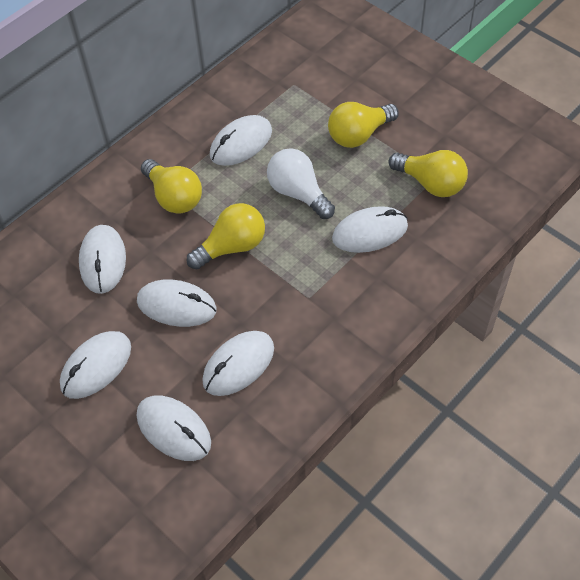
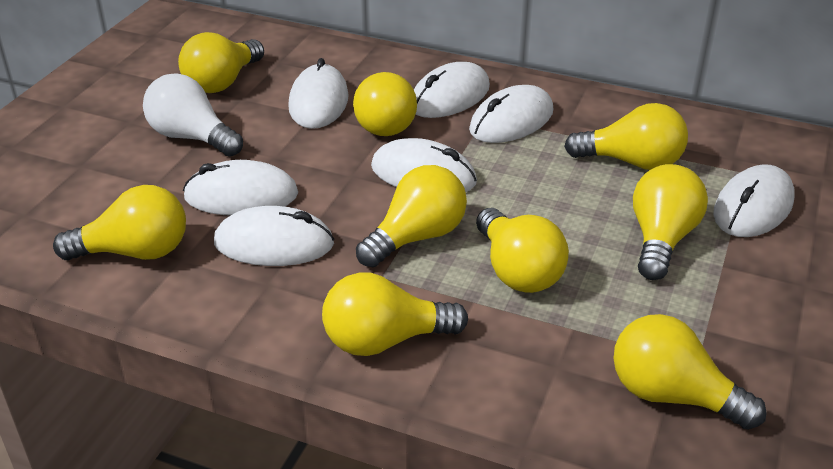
yellow light bulb: [141,159,202,214] [187,203,265,269] [328,102,399,148] [389,150,468,197] = 4 -> [53,185,186,261] [178,32,264,93] [322,272,468,356] [353,72,417,136] [356,165,467,267] [476,208,569,293] [564,103,688,170] [613,314,767,430] [633,164,708,280] = 9

